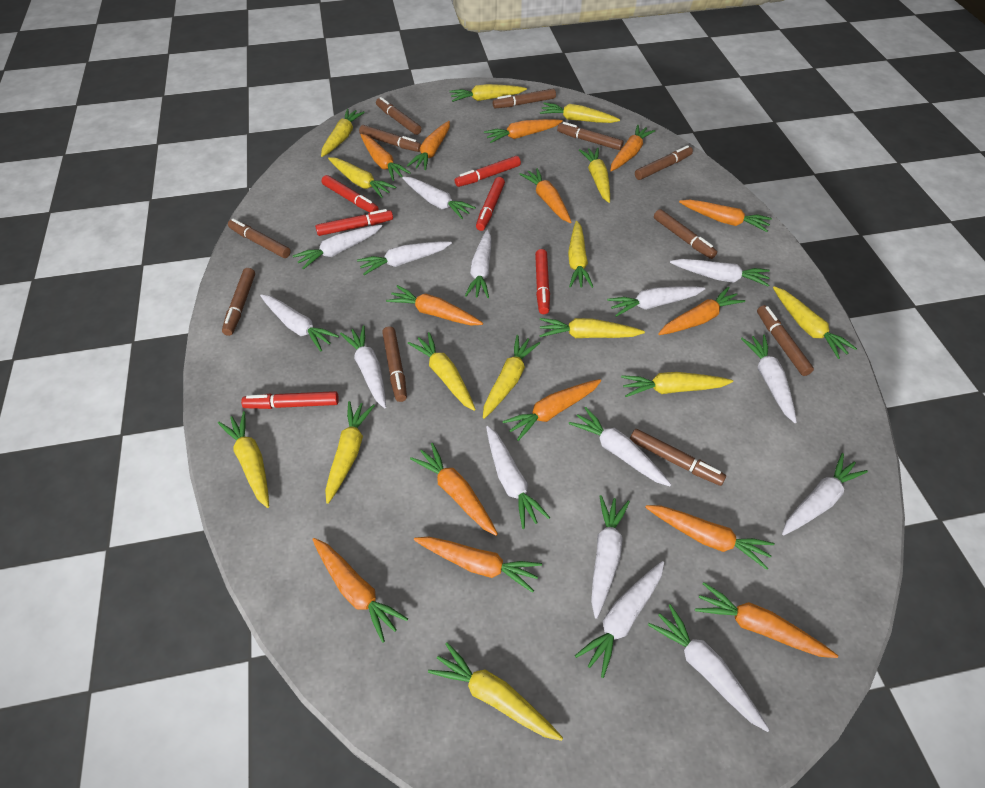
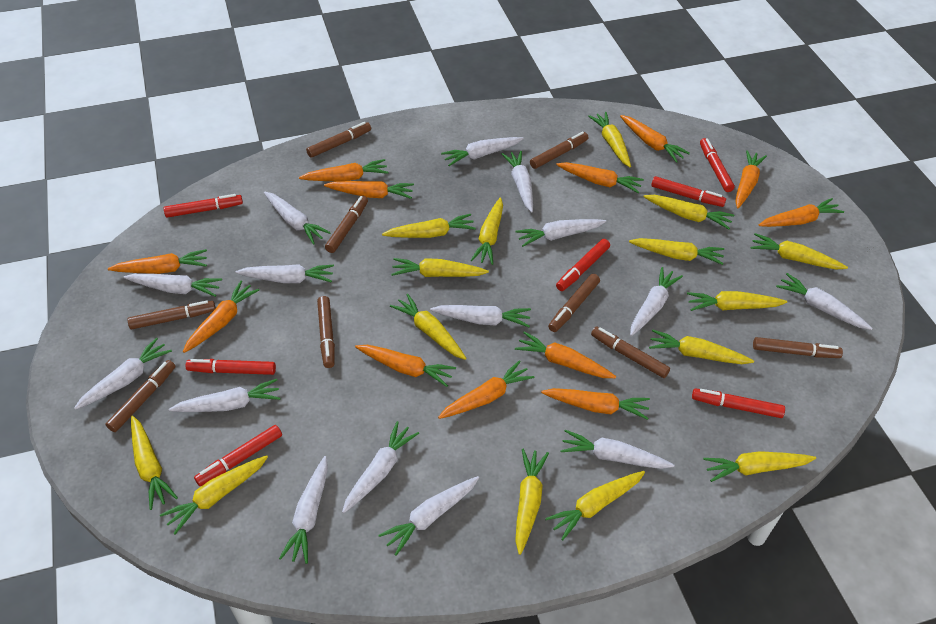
brown marker: [222,268,255,336] [228,219,291,258] [359,125,422,152] [376,97,421,135] [382,326,407,402] [493,89,556,108] [557,122,624,150] [630,429,726,486] [635,145,693,180] [654,209,717,259] [757,305,814,376] = 11 -> [106,360,176,432] [127,300,215,329] [306,122,371,158] [317,296,335,368] [325,196,368,253] [530,132,588,169] [548,274,600,332] [591,327,670,378] [753,337,843,358] = 9
orange carrot: [312,538,408,643] [360,134,411,181] [386,285,483,325] [407,121,450,170] [410,443,498,536] [414,537,542,593] [484,119,563,143] [502,379,601,441] [519,168,572,223] [610,125,655,171] [645,505,774,570] [658,286,745,335] [679,200,772,232] [695,582,838,658] = 14 -> [108,249,207,274] [183,281,259,353] [299,159,388,181] [324,181,414,199] [355,345,456,387] [438,360,534,419] [515,332,616,378] [541,388,650,420] [556,162,644,193] [620,115,690,163] [735,150,767,209] [759,198,844,227] = 12
red marker: [241,391,339,409] [315,209,393,236] [321,175,379,213] [455,156,521,187] [476,177,505,231] [535,249,550,314] = 6 -> [164,194,243,218] [186,359,276,375] [194,425,282,486] [556,239,610,291] [651,176,726,207] [692,388,785,418] [700,138,735,192] = 7
yellow carrot: [218,411,269,508] [321,109,365,157] [325,401,375,504] [328,157,396,198] [408,332,476,411] [428,642,563,741] [449,84,527,102] [483,335,540,419] [539,318,645,338] [540,102,620,123] [568,221,593,288] [579,147,610,203] [621,372,733,397] [773,286,857,359] = 14 -> [131,416,178,510] [160,455,268,534] [382,214,476,238] [390,294,467,360] [391,258,489,277] [471,197,503,265] [515,449,549,555] [545,471,645,540] [588,112,631,168] [629,238,724,265] [643,195,734,229] [649,329,754,364] [687,291,787,311] [703,451,816,482] [750,233,848,269] = 15

